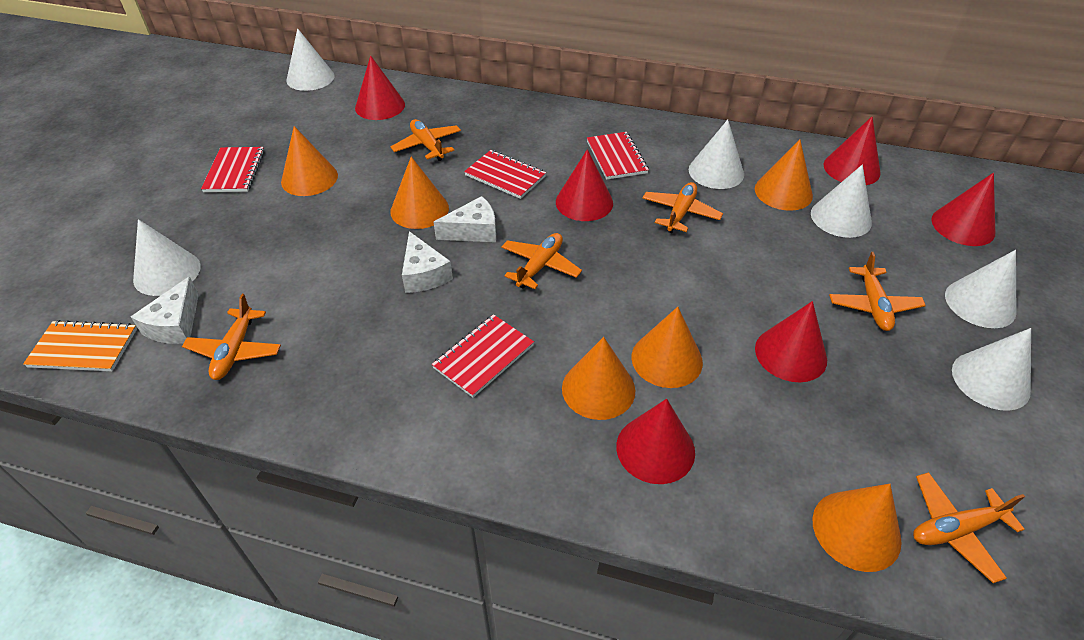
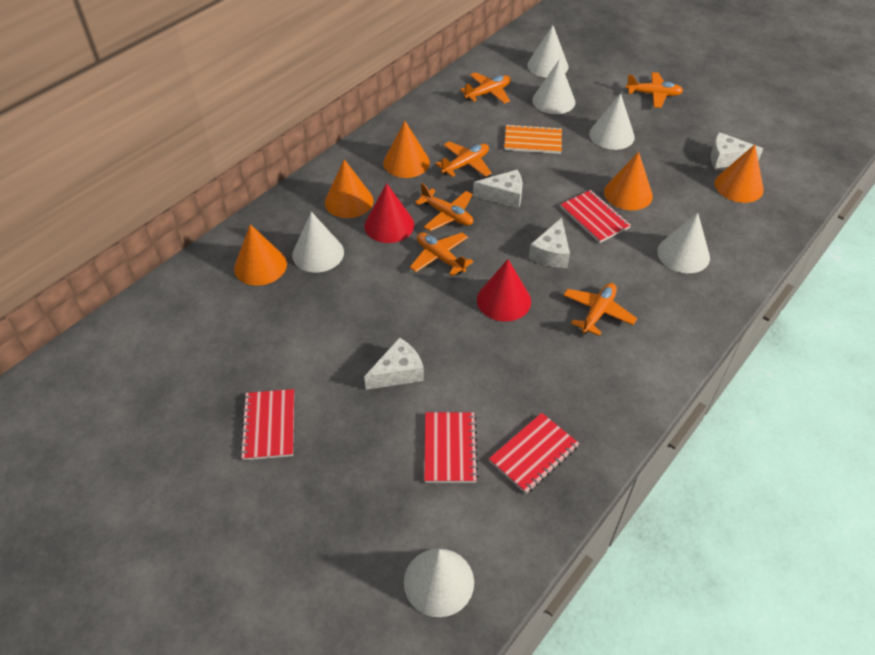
orange cone: [281,126,338,196] [390,157,449,229] [562,337,635,420] [631,307,703,388] [755,140,813,211] [812,484,902,572] = 6 -> [234,224,287,286] [325,159,373,218] [383,121,430,178] [604,152,653,210] [715,145,764,203] = 5
red cone: [355,55,405,120] [556,149,613,221] [616,399,695,484] [755,301,827,382] [824,116,881,185] [931,173,995,246] = 6 -> [364,183,414,243] [477,259,531,322] = 2
white cheese: [131,276,199,344] [402,231,453,293] [433,196,496,242] = 3 -> [364,337,424,390] [473,170,523,209] [529,218,570,268] [711,132,763,169] = 4

